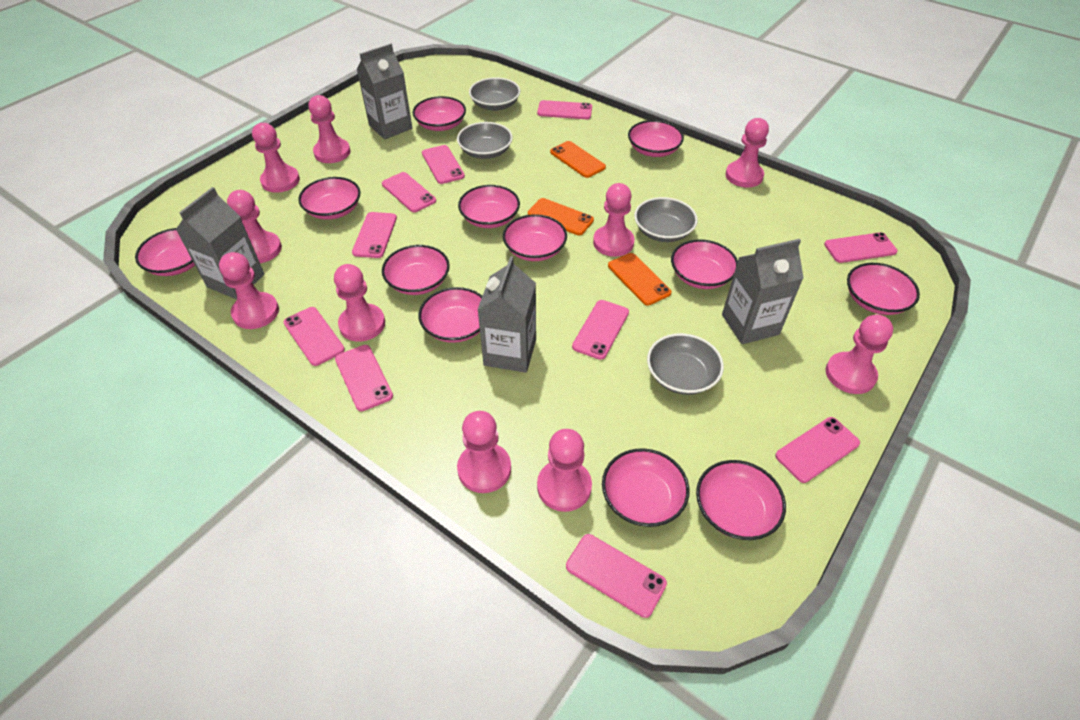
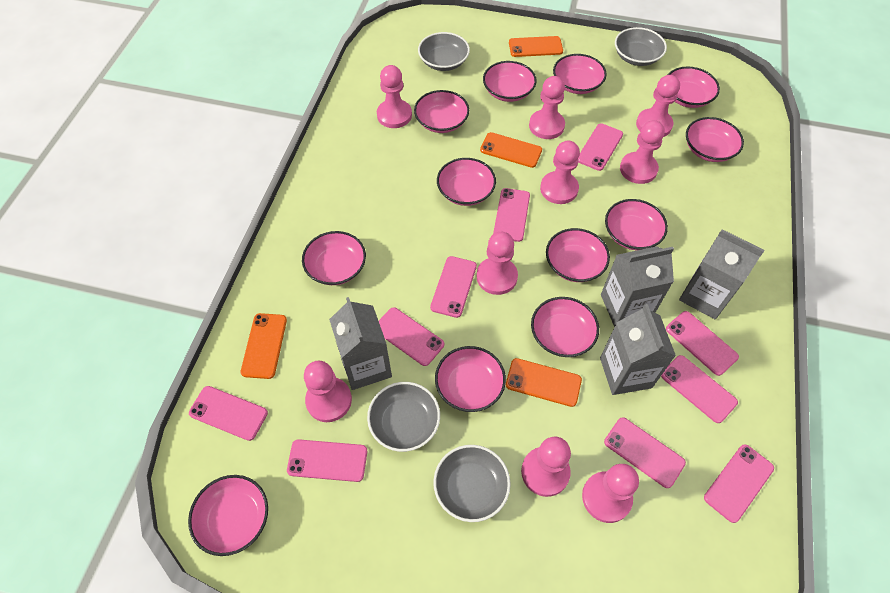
orange phone: [528,198,594,235] [550,141,606,178] [608,253,671,305] = 3 -> [241,313,287,379] [480,132,542,168] [506,358,582,407] [509,36,563,57] = 4
pink pawn: [219,252,279,329] [227,190,282,263] [252,123,300,193] [308,95,351,163] [334,264,385,342] [457,411,511,493] [537,429,592,512] [593,183,634,257] [725,118,769,187] [825,315,893,394] = 10 -> [304,361,352,422] [377,65,412,128] [477,232,518,295] [521,437,571,497] [529,76,565,139] [540,140,580,204] [582,464,639,523] [620,120,665,184] [636,75,680,137] = 9

